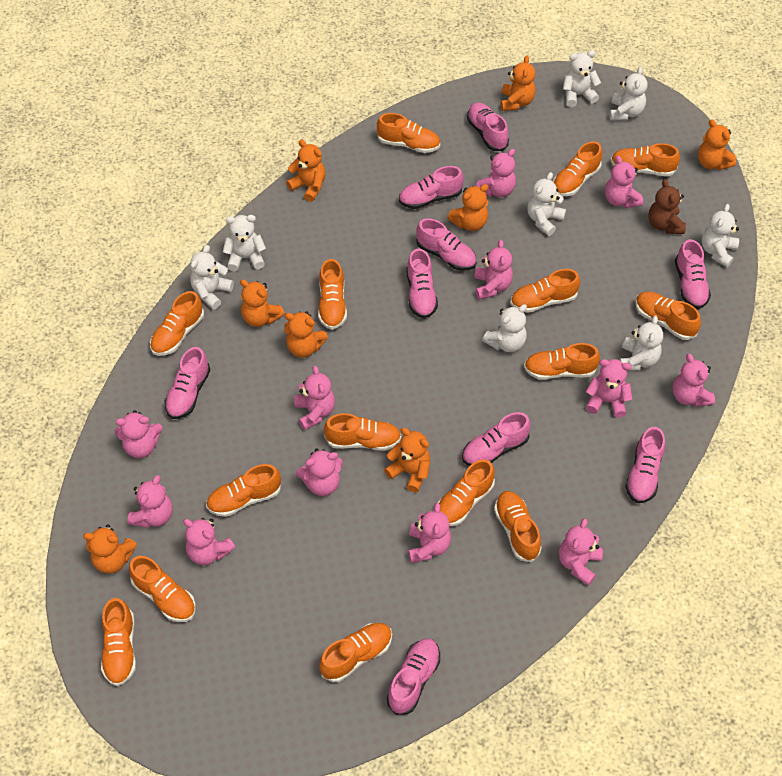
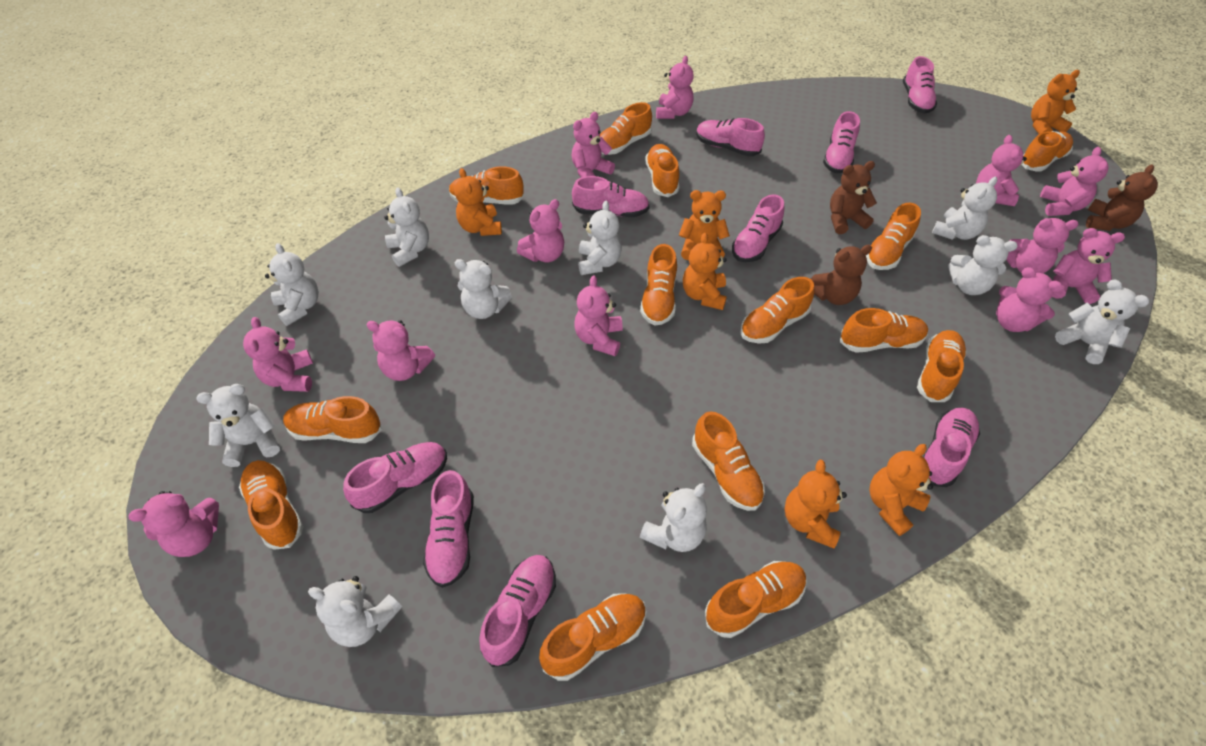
brown teddy bear: [648,179,686,234] = 1 -> [810,244,872,305] [830,161,877,234] [1086,164,1158,231] = 3
orange shoe: [101,598,136,686] [129,556,196,622] [150,291,204,356] [206,464,281,517] [318,259,347,330] [319,623,392,682] [324,413,401,451] [377,113,440,153] [437,459,495,526] [494,491,542,562] [510,269,580,313] [524,343,600,380] [553,141,602,196] [611,143,680,176] [636,292,701,340] = 15 -> [239,460,303,550] [283,396,382,443] [449,166,524,205] [539,593,646,681] [600,102,652,155] [640,244,677,326] [645,144,679,197] [692,411,765,511] [705,561,807,638] [741,277,814,344] [840,308,928,353] [866,203,921,270] [917,330,966,402] [1022,131,1073,172] = 14
orange teddy bear: [83,525,137,574] [240,279,285,327] [284,311,328,358] [286,140,326,202] [384,428,430,492] [447,184,489,231] [501,55,536,111] [698,119,736,170] = 8 -> [454,168,502,236] [679,190,730,260] [683,233,727,310] [785,460,847,548] [869,444,933,536] [1031,70,1080,134] = 6
white teddy bear: [190,245,234,310] [223,215,266,271] [482,304,527,352] [527,172,566,236] [563,50,601,107] [609,67,648,120] [620,316,663,370] [702,204,739,267] = 8 -> [196,384,280,467] [265,243,319,326] [308,576,402,647] [384,188,429,267] [455,259,512,319] [578,201,622,275] [640,483,707,552] [932,177,997,240] [948,235,1017,295] [1055,279,1149,364] = 10

